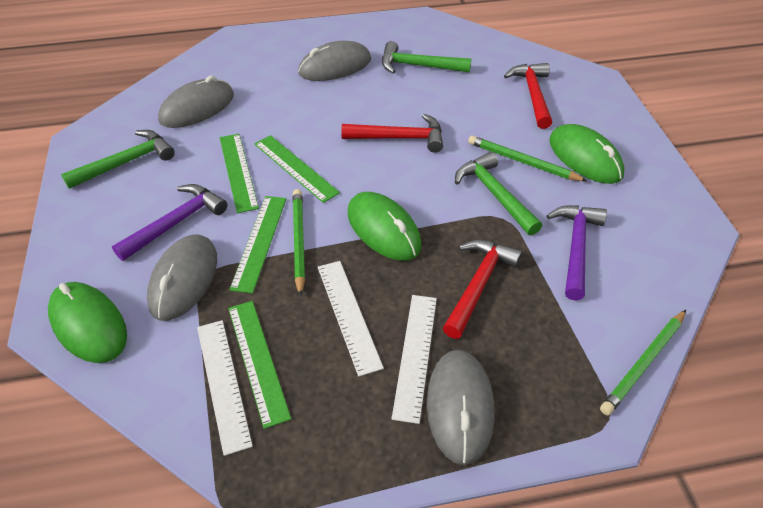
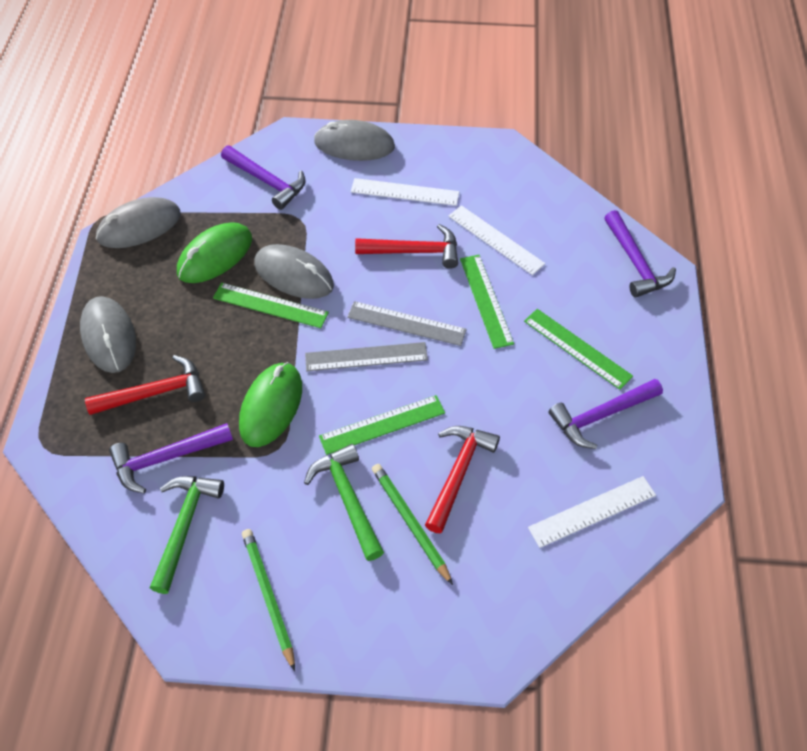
green hammer: [61,130,175,189] [382,41,471,74] [455,152,542,236] = 3 -> [150,476,224,594] [304,444,384,561] = 2
green mouse: [48,282,127,363] [348,192,422,261] [549,124,625,184] = 3 -> [177,222,252,283] [239,362,302,447] = 2
green pencil: [293,189,305,297] [468,135,587,181] [600,310,686,415] = 3 -> [242,529,295,671] [372,464,453,585] = 2
grey ruler: none = 0 -> [305,342,428,371] [347,301,467,346] = 2
purple hammer: [112,184,227,261] [546,205,607,301] = 2 -> [109,423,233,493] [221,146,306,210] [549,379,663,449] [604,210,676,298] = 4

